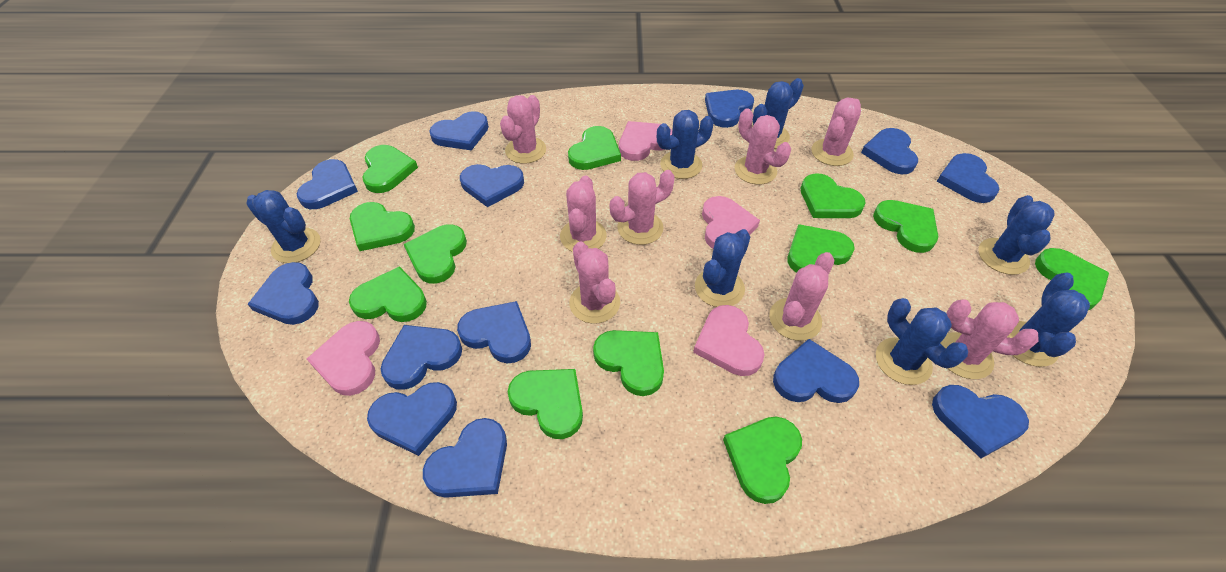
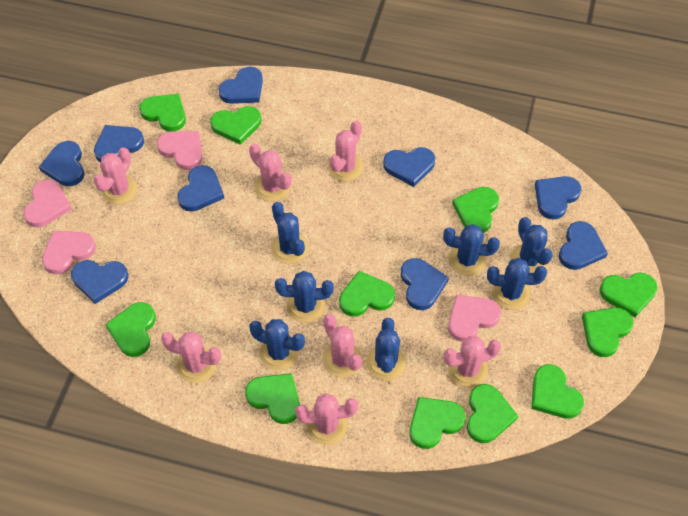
blue heart: [248,262,319,325] [297,159,358,209] [367,382,457,456] [381,325,462,390] [423,418,507,498] [429,111,489,151] [457,301,531,363] [460,164,524,207] [705,90,754,128] [773,339,859,403] [861,128,918,174] [932,385,1029,458] [937,153,999,203] = 13 -> [39,141,85,186] [71,260,128,304] [94,125,144,162] [177,165,224,211] [218,67,263,104] [383,147,435,187] [401,258,449,310] [535,176,581,220] [559,221,608,270] = 9
green heart: [349,266,427,322] [350,202,415,251] [362,145,418,193] [404,225,467,284] [508,369,583,439] [568,126,621,170] [593,330,664,396] [723,417,802,504] [787,224,855,273] [801,173,866,218] [873,200,938,253] [1035,248,1109,310] = 12 -> [105,302,156,357] [139,94,186,132] [210,106,261,145] [245,373,300,424] [339,271,395,317] [410,397,466,449] [452,187,499,233] [467,384,518,443] [531,364,584,419] [582,307,633,357] [600,273,657,318] = 11
pink cactus: [500,95,546,164] [560,176,606,252] [569,242,620,324] [610,170,675,245] [735,109,791,185] [769,252,834,341] [811,98,861,166] [941,300,1038,379] = 8 -> [93,147,138,205] [161,332,221,383] [249,144,292,202] [295,393,358,445] [322,314,363,378] [328,120,364,181] [443,336,501,388] = 7

